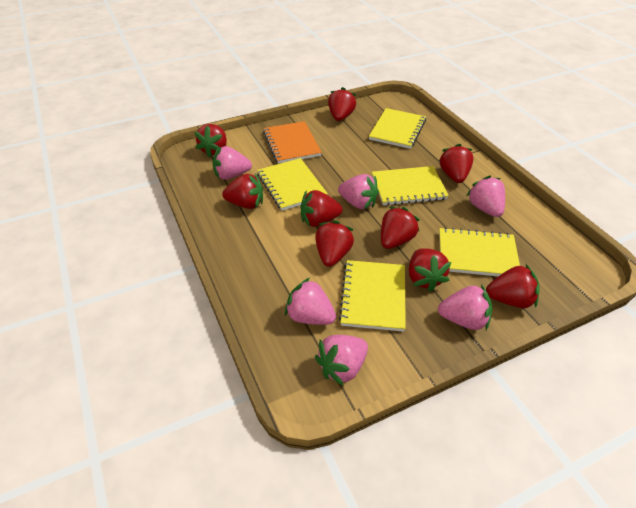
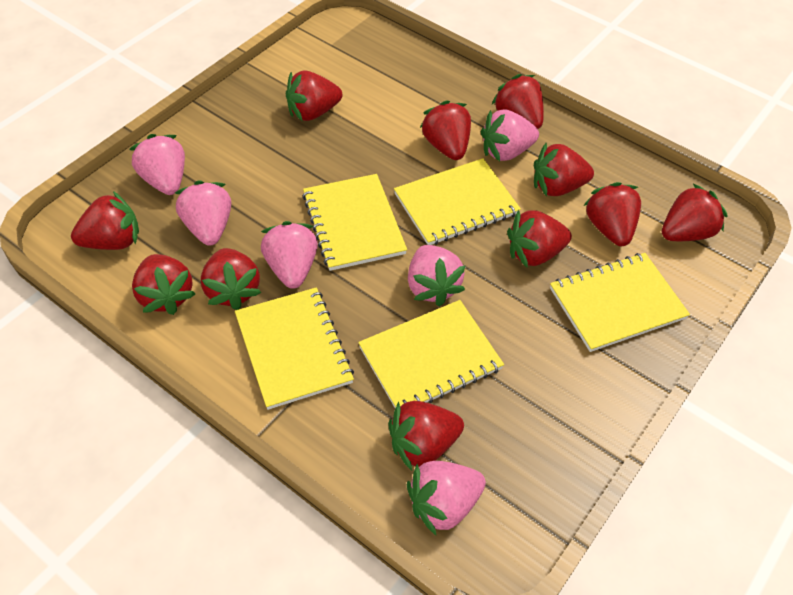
orange notebook: [263,121,322,164] = 1 -> none = 0
red strawberry: [195,124,227,157] [222,173,263,209] [300,190,342,227] [315,221,354,267] [328,87,356,121] [381,207,420,249] [409,248,451,292] [439,144,473,183] [486,264,540,308] = 9 -> [71,191,139,250] [132,254,195,315] [201,248,261,310] [286,70,342,121] [388,401,464,471] [420,100,471,160] [491,74,544,129] [507,210,572,268] [534,143,594,196] [584,182,641,246] [662,184,727,241] = 11

